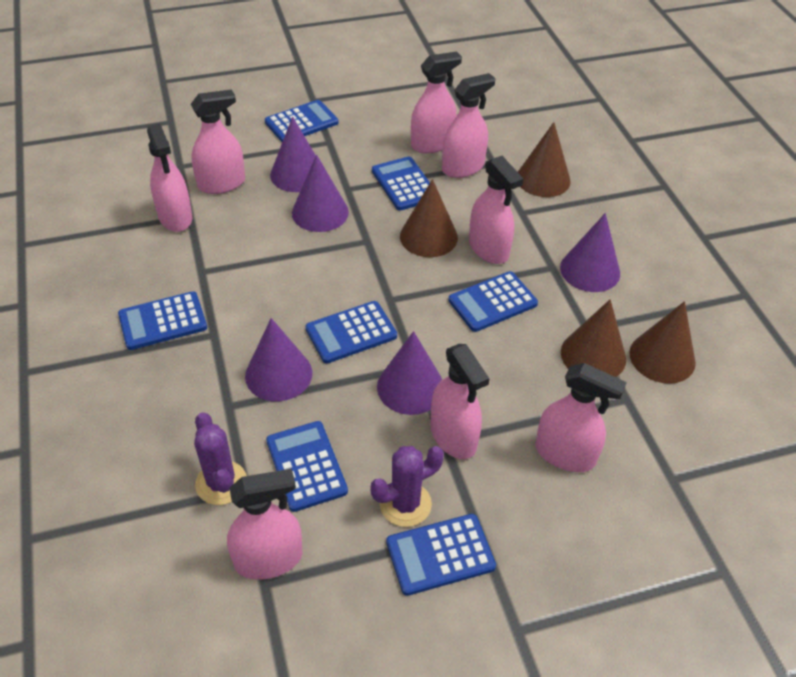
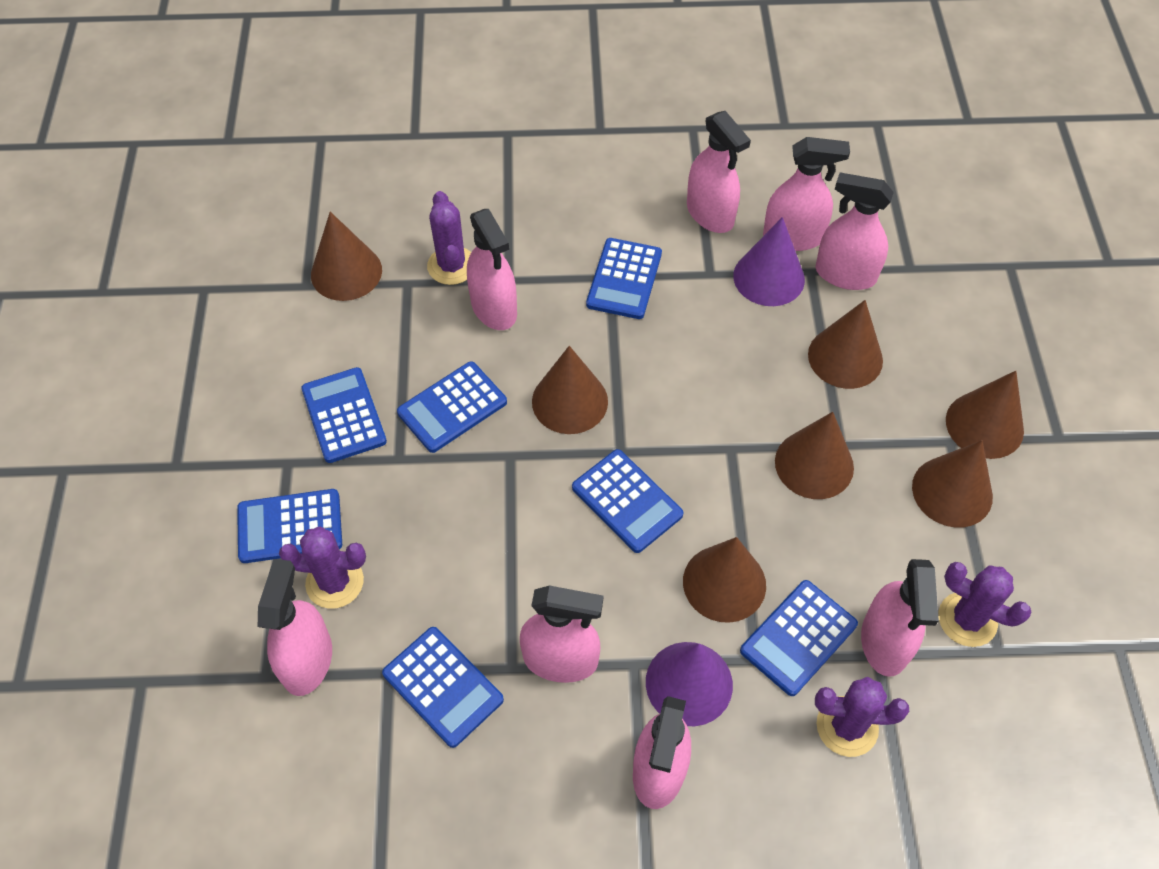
brown cone: [400,179,458,257] [518,122,571,197] [561,299,626,377] [629,301,696,384] = 4 -> [311,212,382,301] [532,346,608,434] [683,537,766,623] [775,412,854,499] [808,300,883,389] [912,440,993,528] [946,371,1024,459] = 7
purple cactus: [194,412,247,505] [370,446,444,527] = 2 -> [279,526,366,609] [427,191,471,285] [815,677,909,757] [938,562,1032,647] = 4
purple cone: [245,318,312,401] [270,116,316,192] [292,155,349,232] [377,331,442,415] [560,213,620,292] = 5 -> [646,642,733,726] [733,217,805,306] = 2

